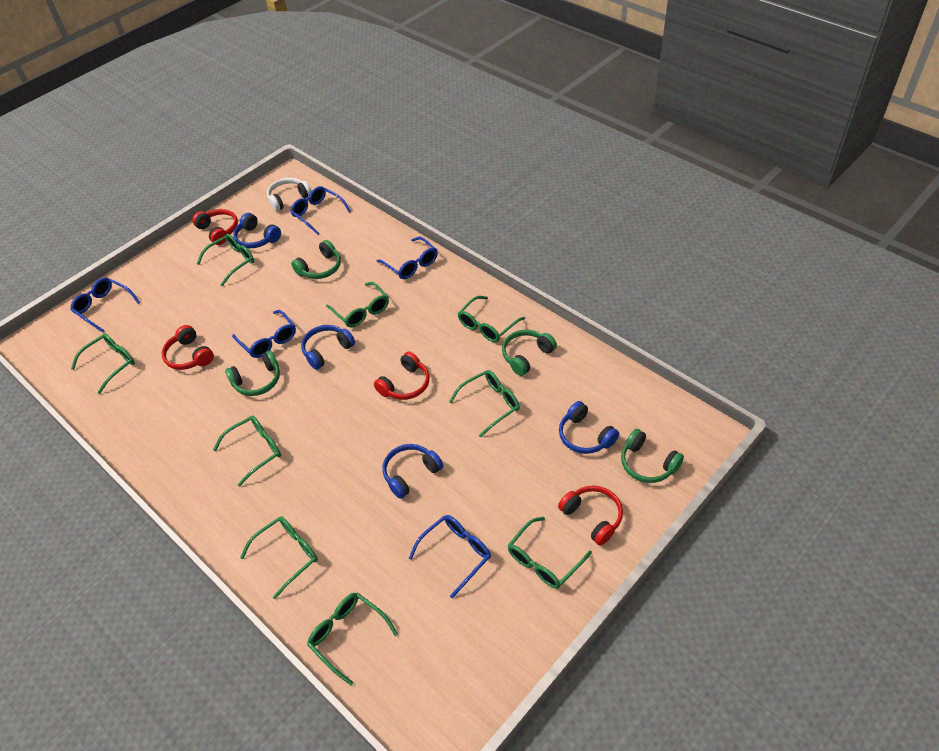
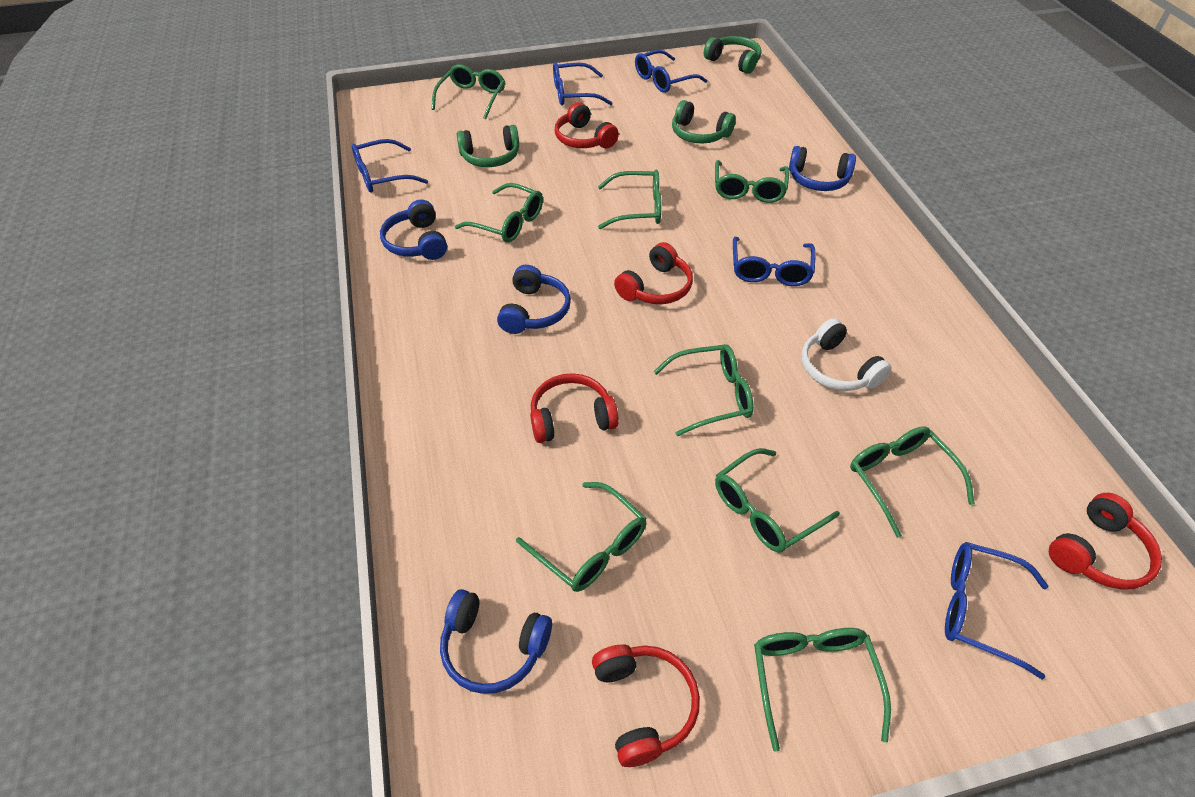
green headphones: [225,351,280,396] [291,240,341,279] [502,329,557,376] [621,429,684,483] = 4 -> [457,125,519,167] [672,100,736,144] [704,36,762,74] = 3
red headphones: [162,325,214,370] [192,209,238,245] [374,352,430,400] [558,486,623,545] = 4 -> [530,373,619,443] [555,102,619,148] [592,644,700,767] [614,242,693,304] [1049,493,1162,590] = 5

